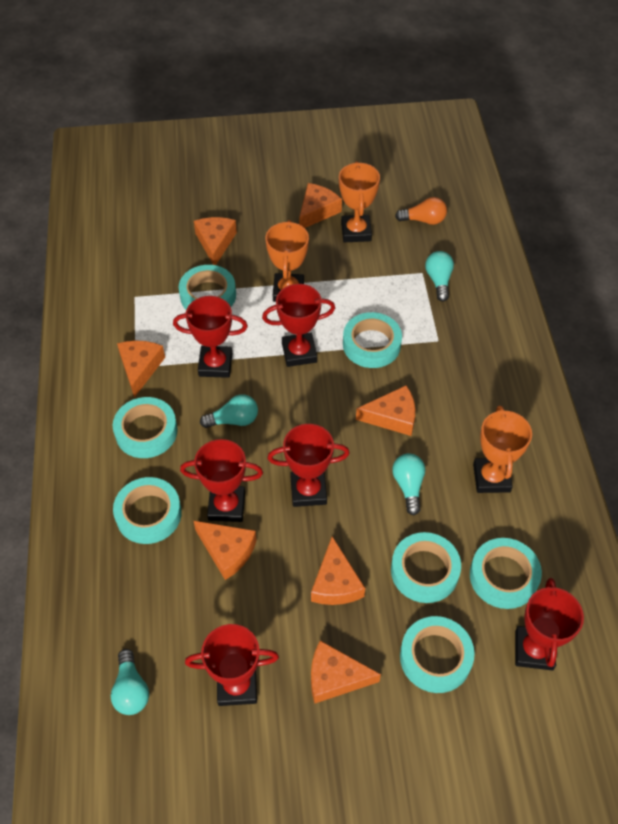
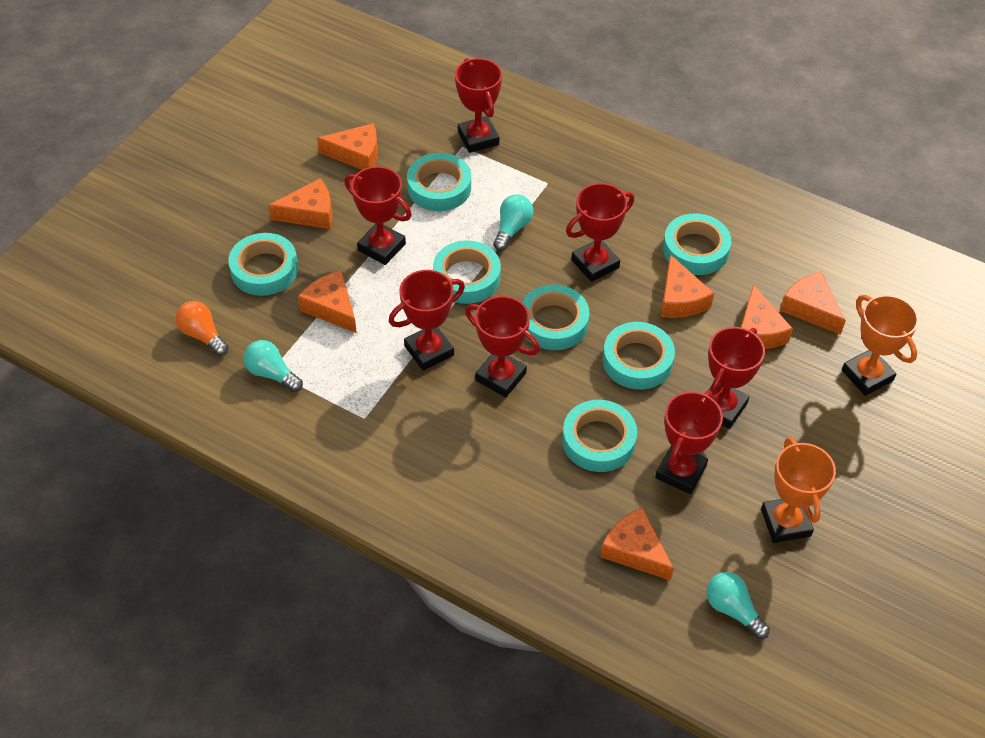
orange trophy: [265,220,309,302] [339,161,380,242] [473,405,532,493] = 3 -> [761,437,836,543] [842,295,919,396] = 2
red trophy: [173,296,248,378] [180,439,263,522] [185,624,279,706] [262,284,335,367] [268,424,350,507] [515,578,584,670] = 6 -> [344,166,412,265] [389,270,465,371] [455,58,502,153] [465,296,540,397] [566,183,634,282] [655,390,723,494] [708,327,765,429] = 7
turquoise light bulb: [111,649,149,715] [200,394,258,428] [392,453,425,515] [425,251,454,302] = 4 -> [243,340,303,392] [493,194,533,251] [706,572,770,639] = 3

